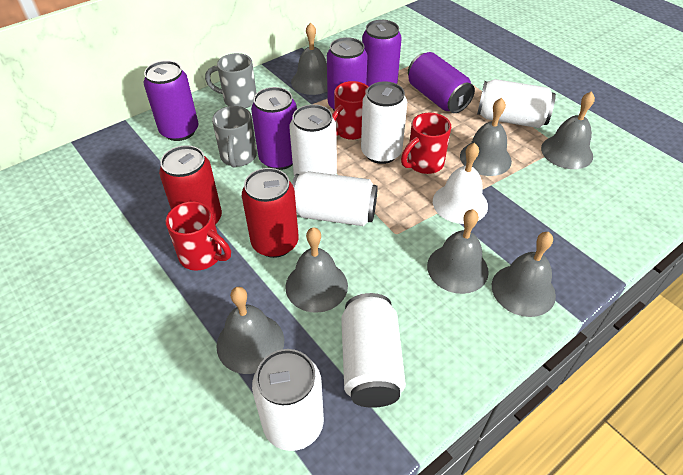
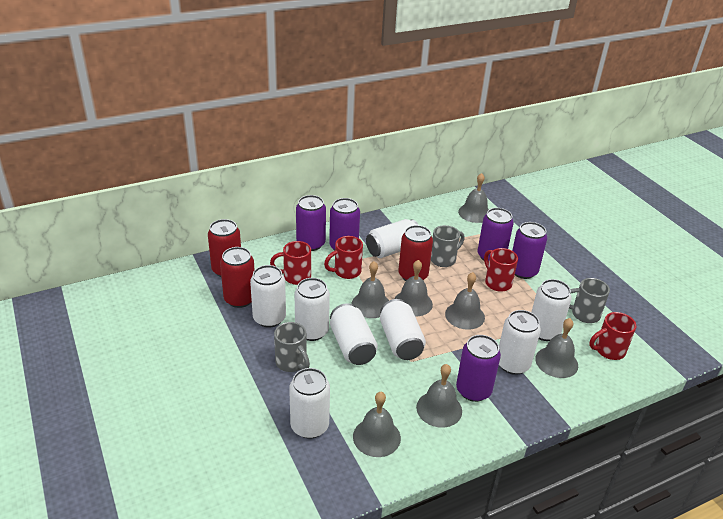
grey mug: [205,53,256,108] [212,106,257,168] = 2 -> [274,322,310,372] [431,225,465,267] [569,278,610,323] = 3
red can: [159,145,222,225] [242,168,299,258] = 2 -> [208,219,241,277] [220,247,255,308] [398,225,433,281] = 3
red mug: [166,201,231,271] [332,81,369,140] [401,113,451,174] = 3 -> [270,241,311,285] [324,236,363,279] [484,248,518,292] [589,312,636,360] = 4
white bell: [433,143,488,224] = 1 -> none = 0
white can: [252,349,324,451] [290,104,337,176] [292,171,378,226] [341,293,406,408] [361,81,407,164] [477,79,556,128] = 6 -> [250,265,286,327] [289,368,330,439] [295,278,330,341] [330,303,378,365] [366,219,419,258] [380,299,426,360] [499,310,541,375] [531,279,572,341] = 8

